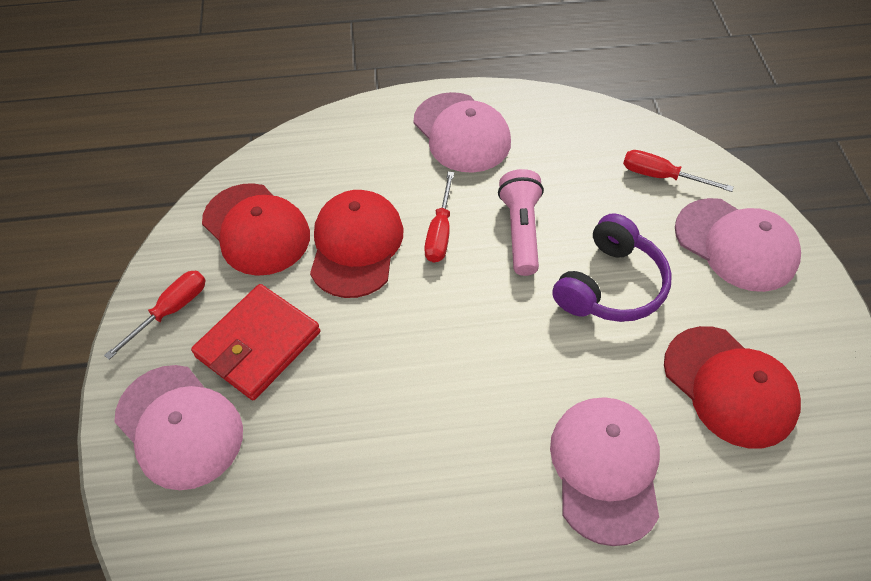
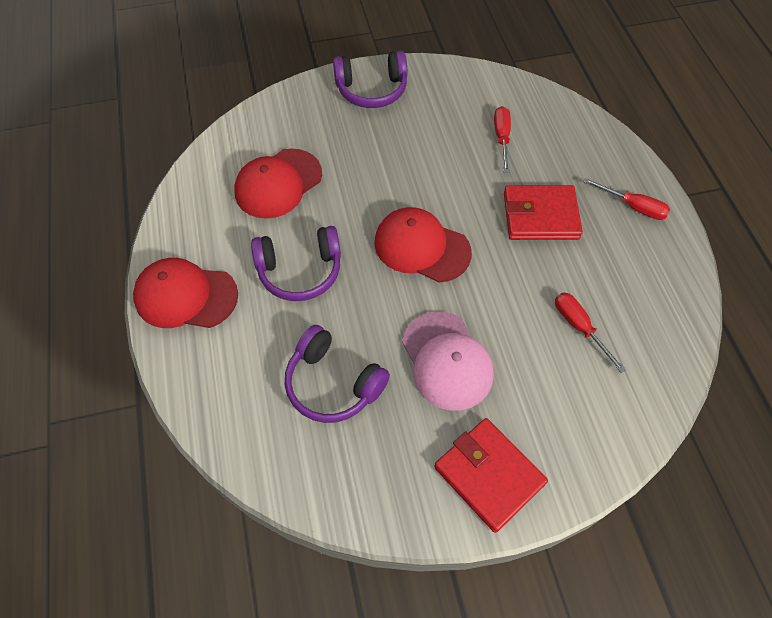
pink cap: [114,365,243,490] [413,92,511,173] [550,397,660,546] [675,198,801,292] = 4 -> [402,311,494,411] = 1
pink flashlight: [498,169,544,276] = 1 -> none = 0
purple headphones: [552,213,672,322] = 1 -> [251,226,341,301] [285,325,390,423] [333,51,407,108] = 3
red wallet: [191,284,320,400] = 1 -> [434,418,548,533] [504,185,583,240] = 2

